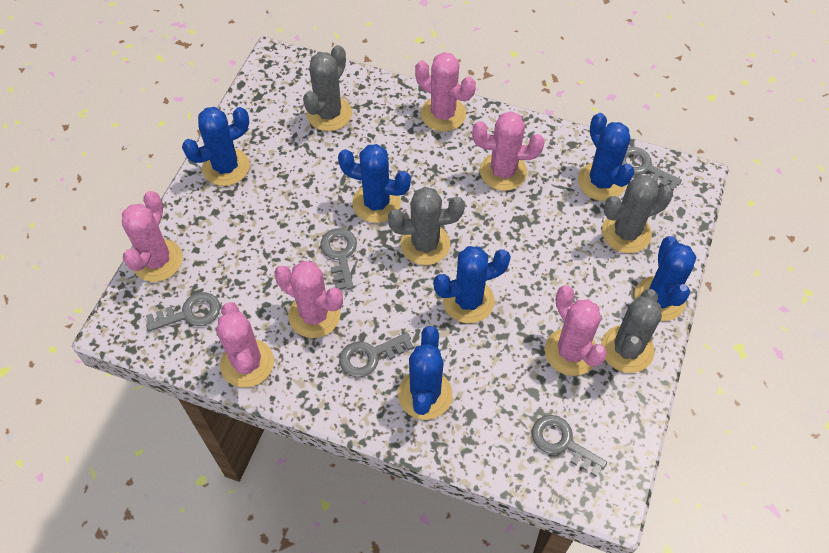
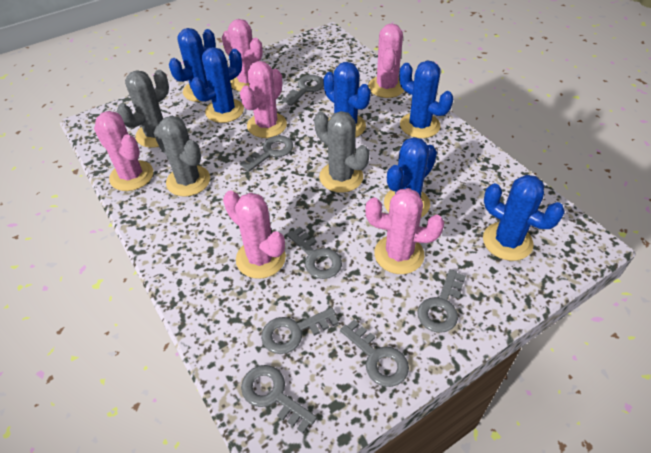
grey cactus: [303,45,352,131] [388,187,465,265] [601,289,662,373] [602,175,673,253] = 4 -> [117,70,169,148] [154,116,210,197] [314,111,370,193] = 3
grey key: [146,292,220,331] [320,228,357,290] [339,332,414,378] [532,415,607,477] [622,147,682,191] = 5 -> [240,136,293,172] [241,365,317,433] [261,308,339,354] [282,75,324,106] [287,227,342,279] [340,320,409,387] [417,269,466,333] = 7

